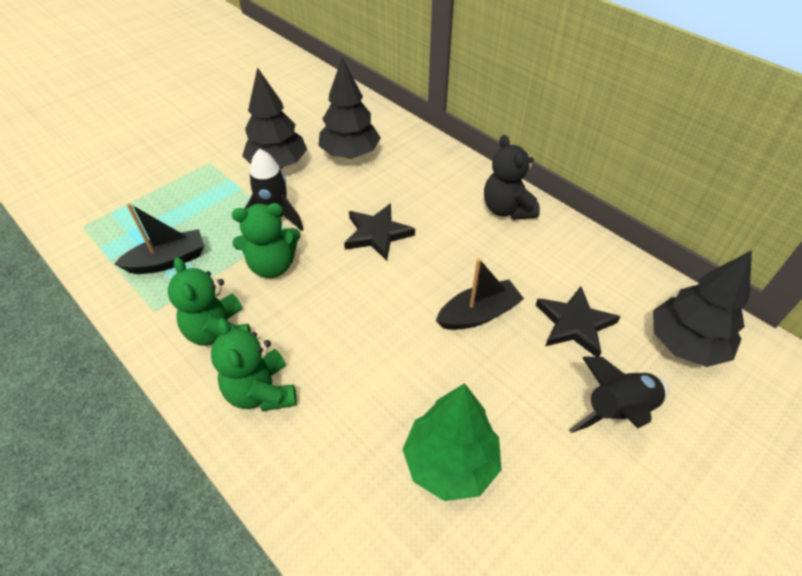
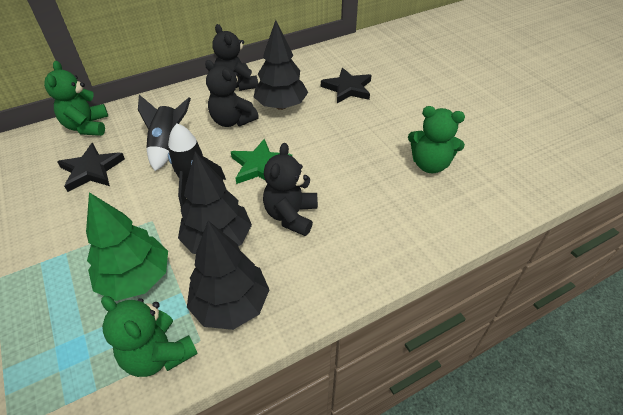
black boat: [114,203,204,274] [436,258,524,330] = 2 -> none = 0
black teddy bear: [484,135,540,220] = 1 -> [205,60,259,127] [212,24,258,91] [263,143,318,236] = 3
green star: none = 0 -> [231,138,292,184] = 1

